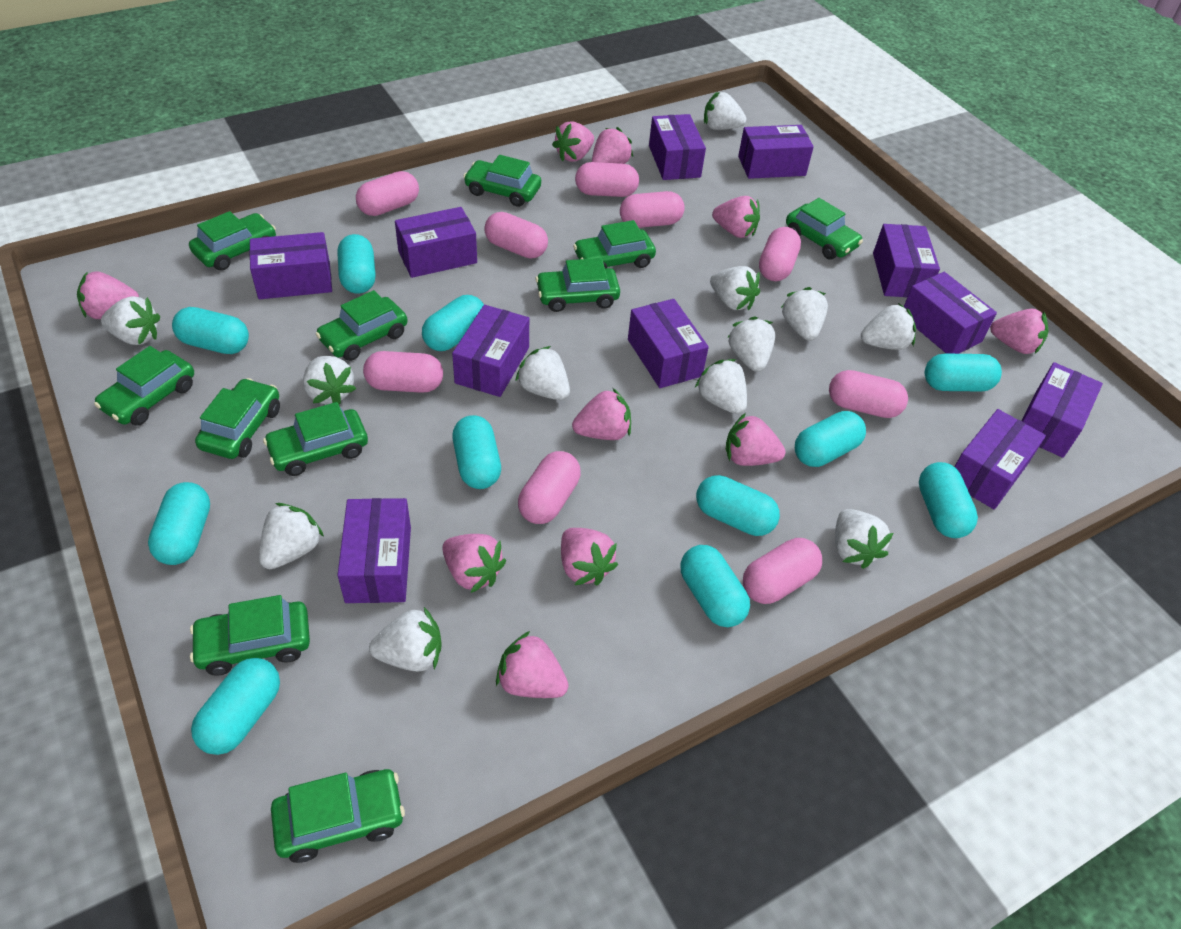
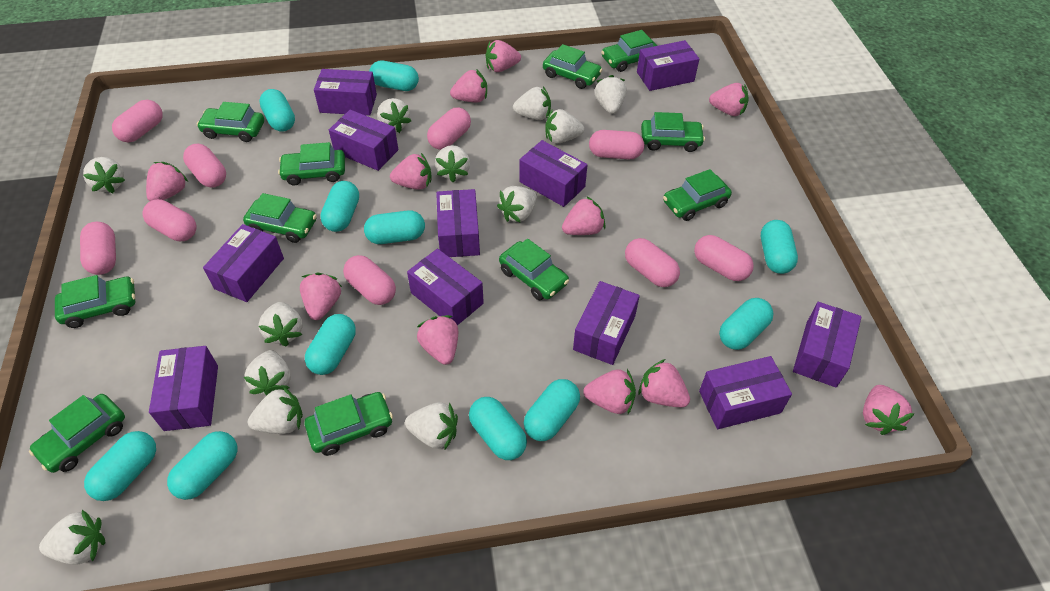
pink strawberry: [77,271,139,319] [442,534,506,593] [496,631,569,698] [552,121,594,162] [561,528,618,586] [572,388,631,440] [592,127,633,164] [712,196,760,238] [726,413,786,466] [990,309,1048,354] = 10 -> [146,162,188,201] [300,273,342,320] [390,153,431,190] [417,315,458,365] [450,69,487,103] [485,40,521,72] [562,196,605,235] [583,369,636,414] [638,359,690,407] [709,83,749,116] [863,385,915,435] = 11

